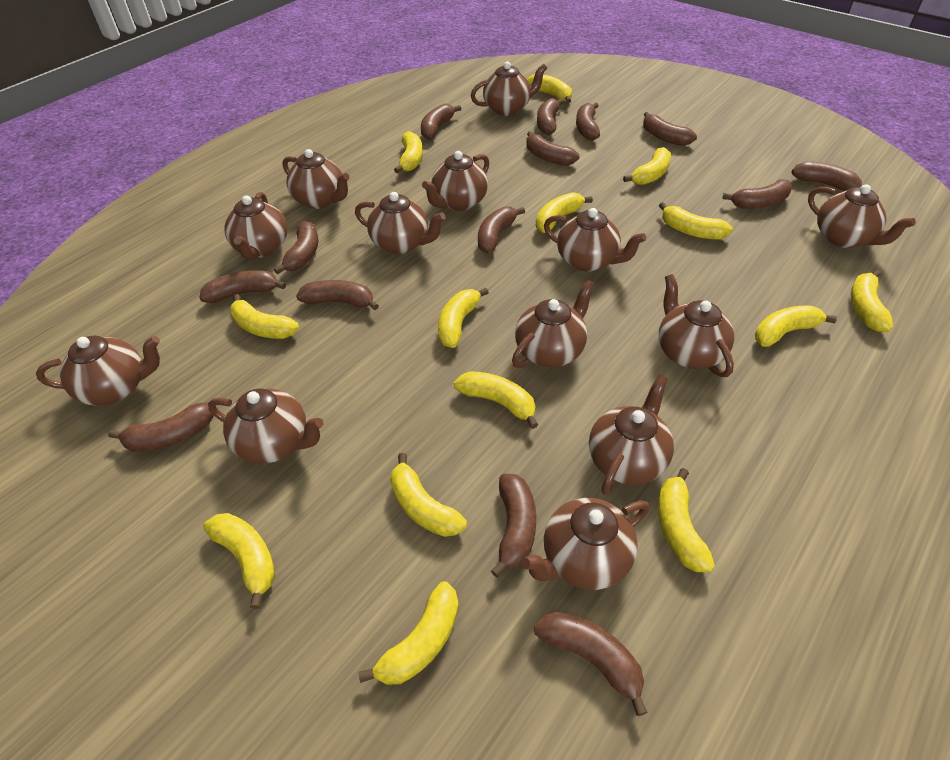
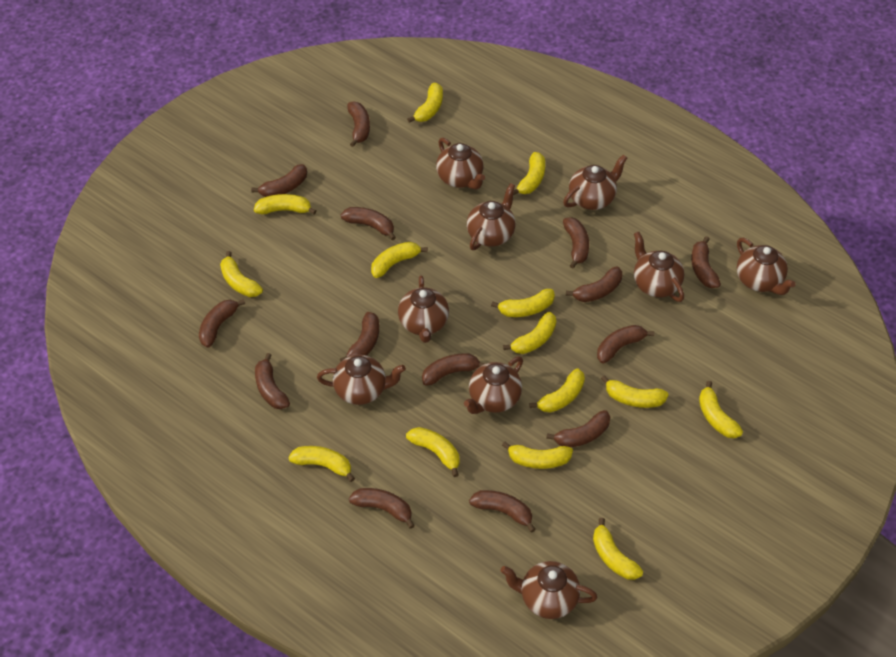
brown teapot: [36,336,160,406] [208,388,323,464] [224,192,288,260] [282,149,349,209] [355,192,446,254] [422,151,489,211] [471,62,547,116] [512,280,595,368] [521,498,650,590] [544,208,646,272] [589,375,674,495] [659,274,734,377] [808,184,916,248] = 13 -> [317,355,406,405] [398,275,449,343] [436,138,485,190] [464,357,523,414] [467,183,515,250] [500,561,597,619] [563,155,627,210] [634,232,684,302] [737,238,796,295] = 9

